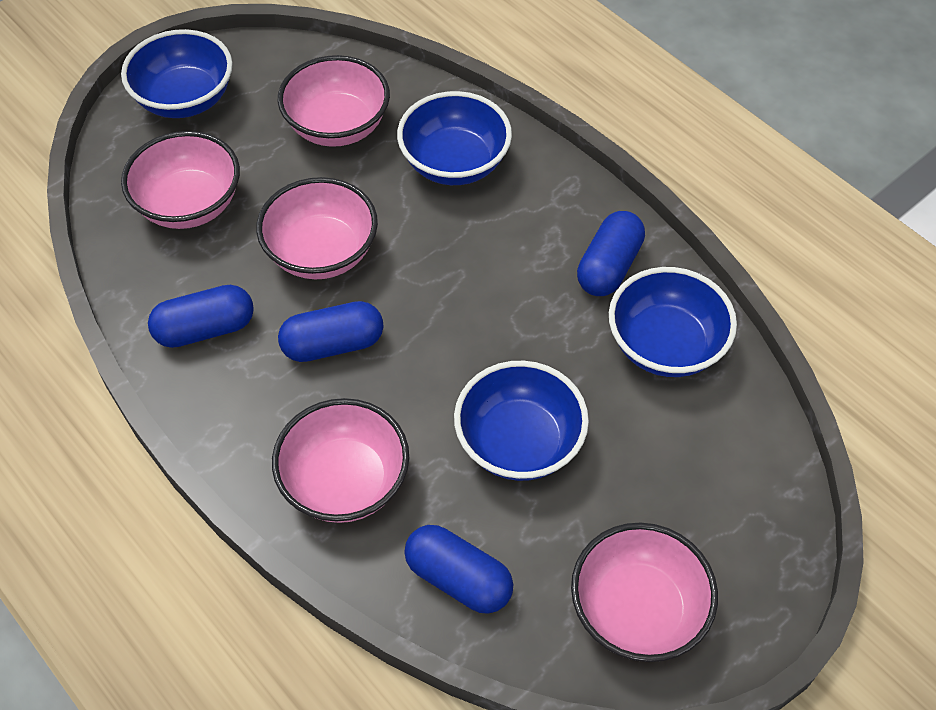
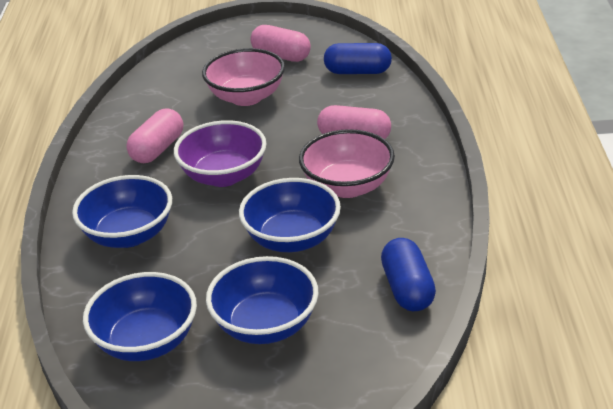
blue capsule: [148,285,254,348] [278,301,383,362] [404,525,514,614] [577,211,645,296] = 4 -> [324,43,392,74] [381,238,436,311] = 2
pink bowl: [121,131,240,229] [256,177,378,279] [272,398,409,523] [278,55,390,147] [571,522,718,662] = 5 -> [202,48,285,106] [299,129,395,198] = 2
pink capsule: none = 0 -> [126,109,183,163] [250,25,311,62] [317,105,391,139] = 3
purple bowl: none = 0 -> [174,120,266,187] = 1

